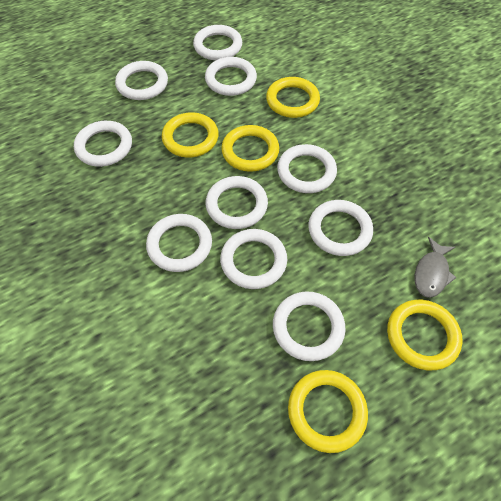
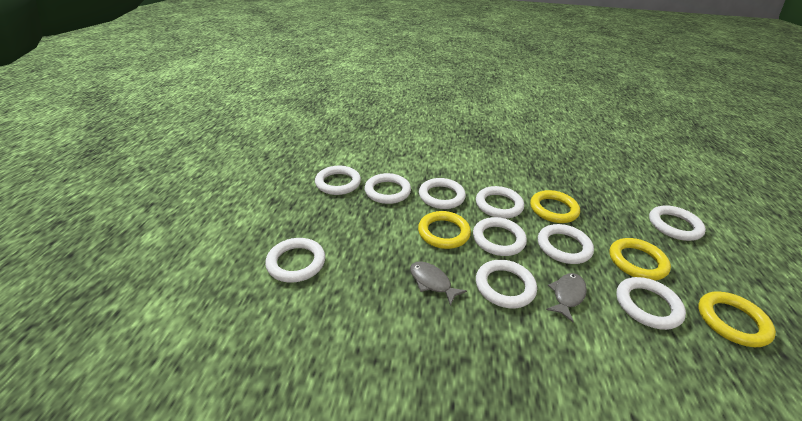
grey fish: [414,237,457,298] = 1 -> [410,262,467,306] [546,273,587,322] = 2
yellow ring: [162,112,219,158] [221,125,279,172] [266,77,320,118] [288,370,368,453] [387,300,463,370] = 5 -> [418,211,471,249] [530,190,580,223] [609,238,671,281] [698,291,776,347] = 4

